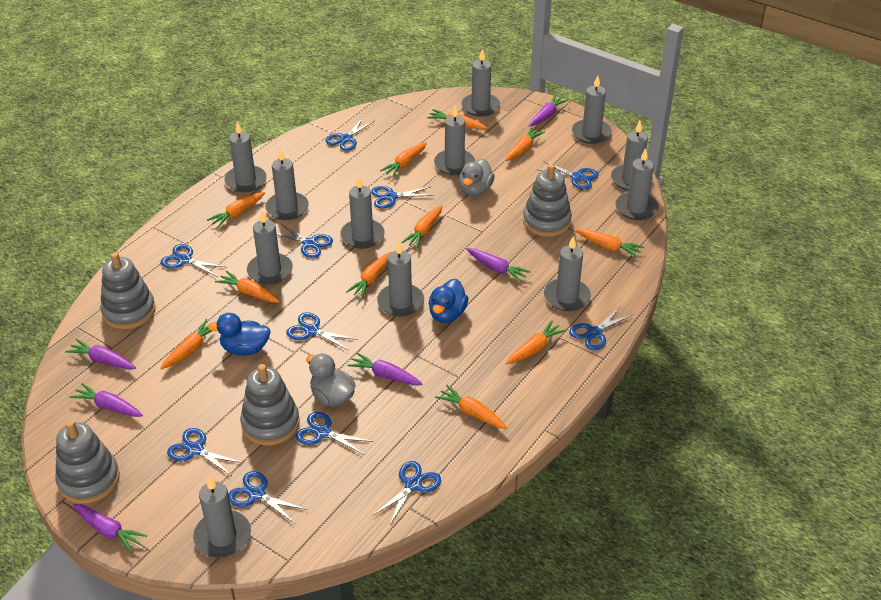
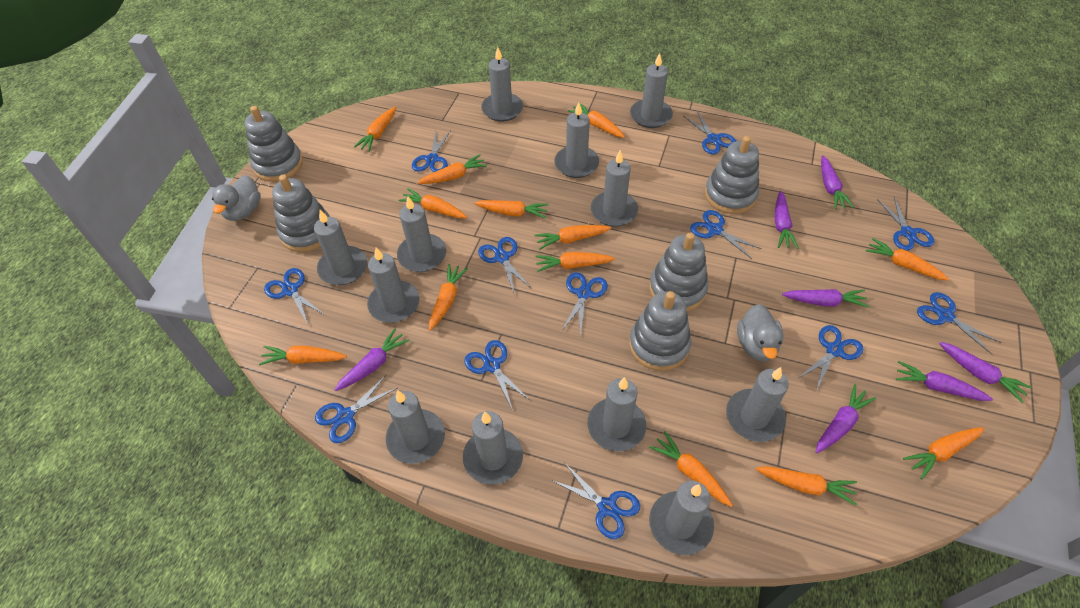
blue duck: [208,313,271,356] [429,279,468,323] = 2 -> none = 0
blue scissors: [161,244,226,277] [167,428,243,476] [228,471,308,523] [277,223,333,258] [286,312,358,351] [296,412,374,455] [326,118,375,151] [371,186,434,208] [372,461,441,526] [536,160,599,189] [569,306,634,350] = 11 -> [264,268,325,324] [315,375,397,443] [412,130,451,173] [464,340,531,411] [478,237,532,296] [551,462,640,539] [561,272,608,336] [684,111,736,154] [690,210,762,259] [799,325,864,390] [877,197,935,251] [917,292,1002,354] = 12
grey stacking toy: [55,420,120,504] [100,252,156,329] [240,364,299,446] [523,164,572,237] = 4 -> [245,106,303,182] [272,175,330,252] [629,291,691,371] [649,233,708,311] [705,136,759,214] = 5
orange carrot: [160,319,212,369] [207,192,265,228] [215,270,280,303] [346,252,391,298] [380,142,427,177] [401,205,442,248] [427,109,487,129] [435,385,507,429] [505,127,545,161] [506,321,566,364] [576,229,644,258] = 11 -> [259,346,347,365] [354,107,396,152] [398,188,467,218] [417,154,487,184] [429,264,468,331] [474,200,549,219] [534,225,611,250] [535,252,615,272] [568,103,625,138] [649,431,733,507] [756,466,857,505] [866,238,949,280] [903,427,985,480] = 13
purple carrot: [65,339,136,369] [70,383,143,417] [73,504,147,553] [348,352,422,385] [467,248,531,282] [529,95,568,127] = 6 -> [335,328,409,391] [775,191,799,249] [782,289,869,307] [816,384,876,453] [821,155,854,209] [896,361,993,401] [939,342,1032,403] = 7

